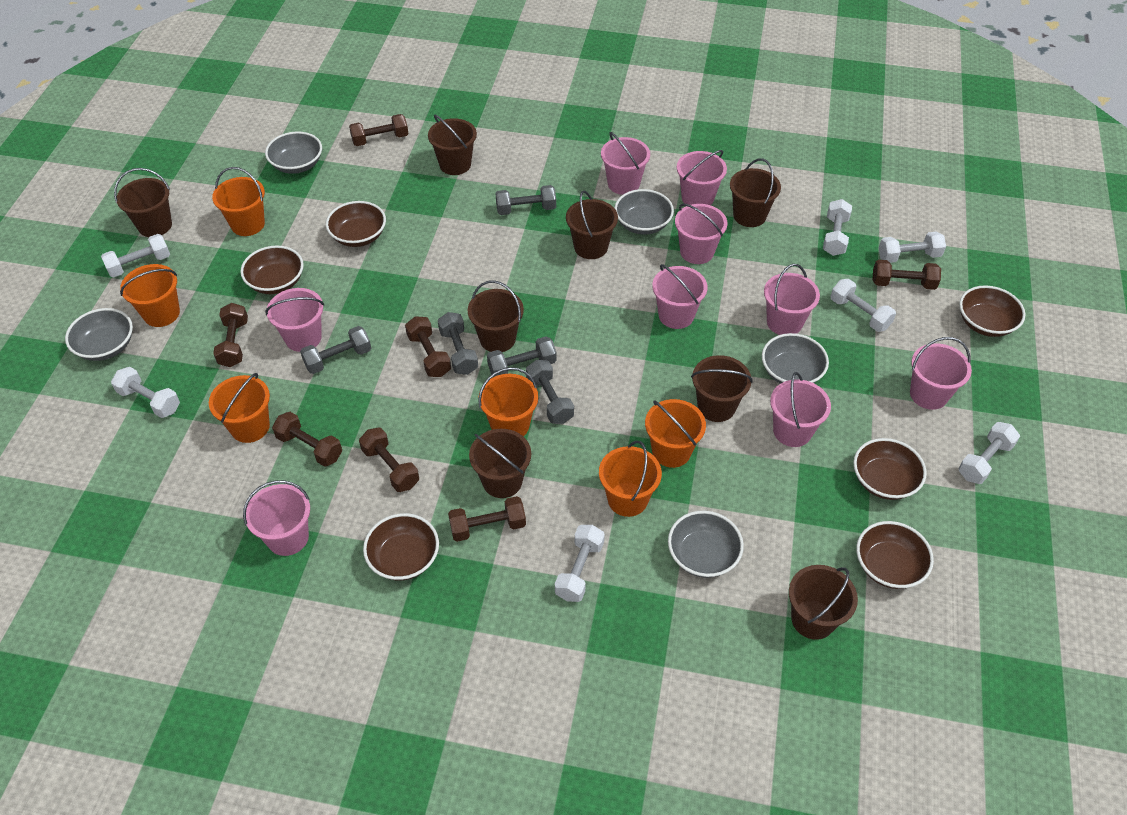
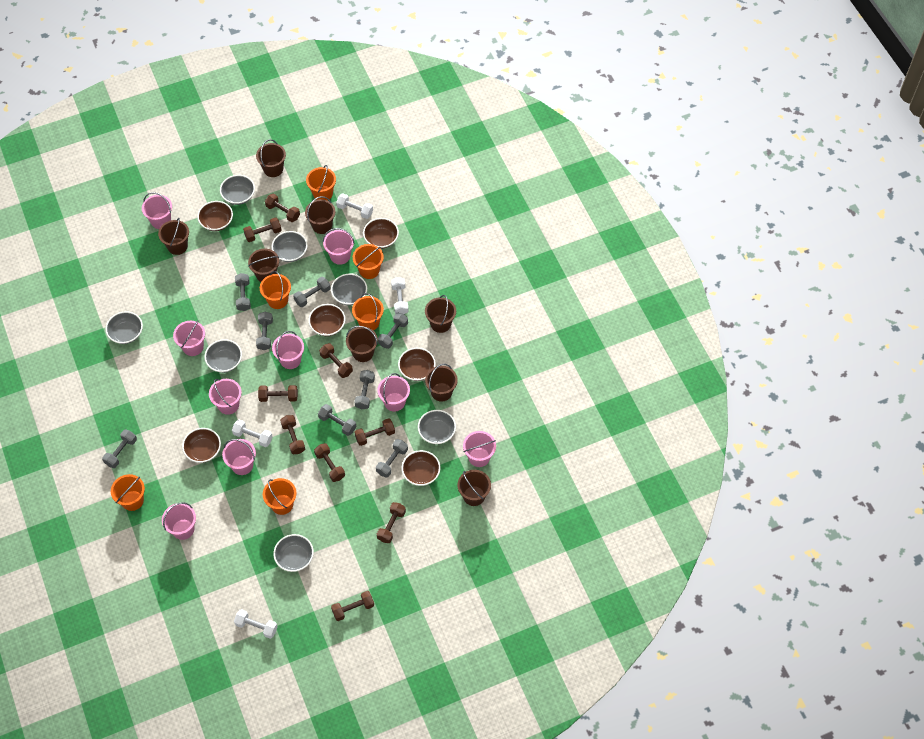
brown dumbbell: [213,303,248,367] [272,412,342,467] [349,114,408,146] [359,428,419,492] [405,316,451,377] [448,496,526,542] [873,260,941,290] = 7 -> [243,217,281,242] [258,385,298,402] [265,194,300,222] [280,415,305,454] [314,443,345,482] [319,343,353,378] [331,591,374,621] [354,418,395,446] [377,502,406,543] = 9
grey bowl: [65,308,133,361] [265,132,322,174] [614,189,674,235] [668,511,744,578] [762,333,829,384] = 5 -> [105,311,143,344] [204,339,242,373] [220,175,255,205] [271,231,308,262] [273,534,314,572] [331,273,367,305] [418,410,456,444] = 7
grey dumbbell: [300,326,371,374] [438,312,478,375] [487,336,557,377] [496,185,556,215] [526,360,574,424] = 5 -> [102,429,137,468] [235,273,251,311] [256,312,273,350] [293,277,331,307] [318,404,356,436] [355,370,375,409] [376,439,408,478] [378,313,408,349] = 8
white dumbbell: [101,234,170,278] [111,367,180,418] [555,525,605,602] [823,199,852,256] [830,279,896,332] [879,231,946,263] [958,422,1020,484] = 7 -> [232,420,273,447] [234,609,278,639] [336,193,373,219] [391,277,409,314] = 4

